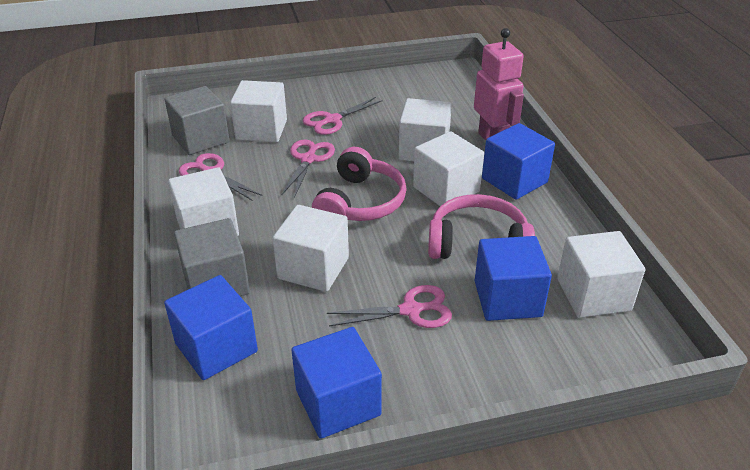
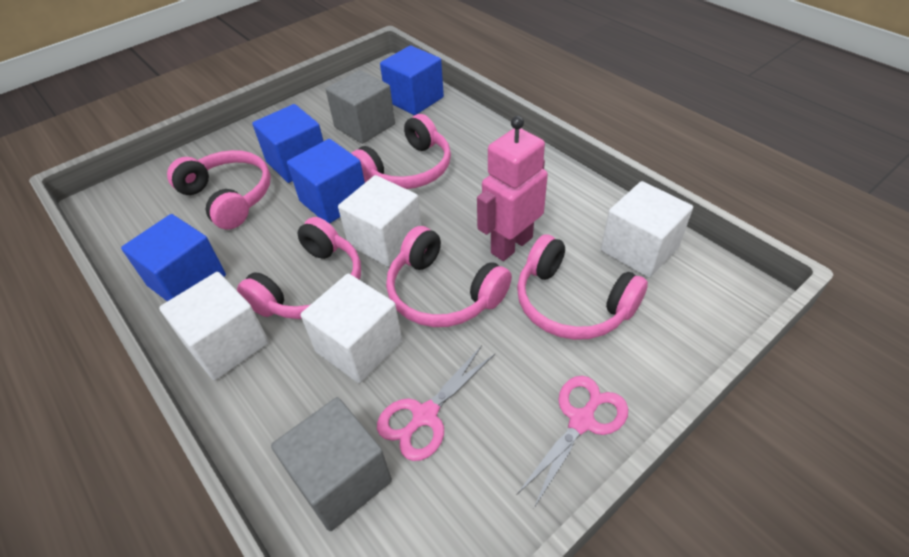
pink headphones: [312,147,407,221] [428,194,535,259] = 2 -> [167,150,271,229] [237,217,361,319] [351,114,451,189] [386,226,512,327] [517,235,648,340] = 5
pink scissors: [179,153,262,201] [281,139,335,198] [303,97,383,135] [327,285,452,328] = 4 -> [377,345,495,461] [517,376,628,508] = 2
white cube: [168,167,239,236] [230,80,287,142] [272,205,349,292] [399,98,452,161] [413,131,484,206] [557,231,645,318] = 6 -> [159,272,269,380] [301,274,402,383] [338,175,422,267] [601,181,693,278] = 4

